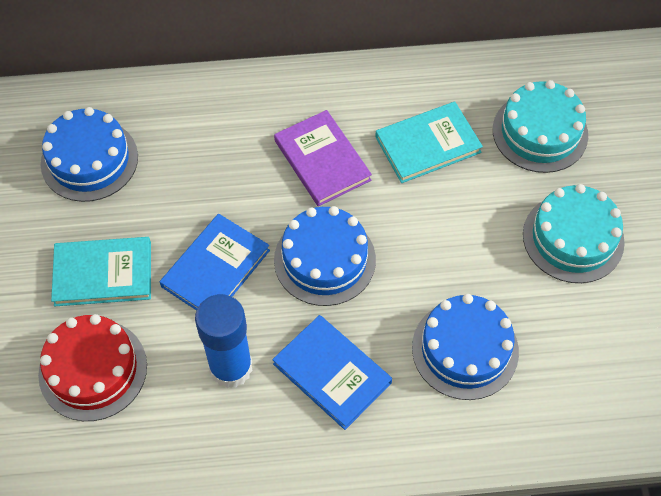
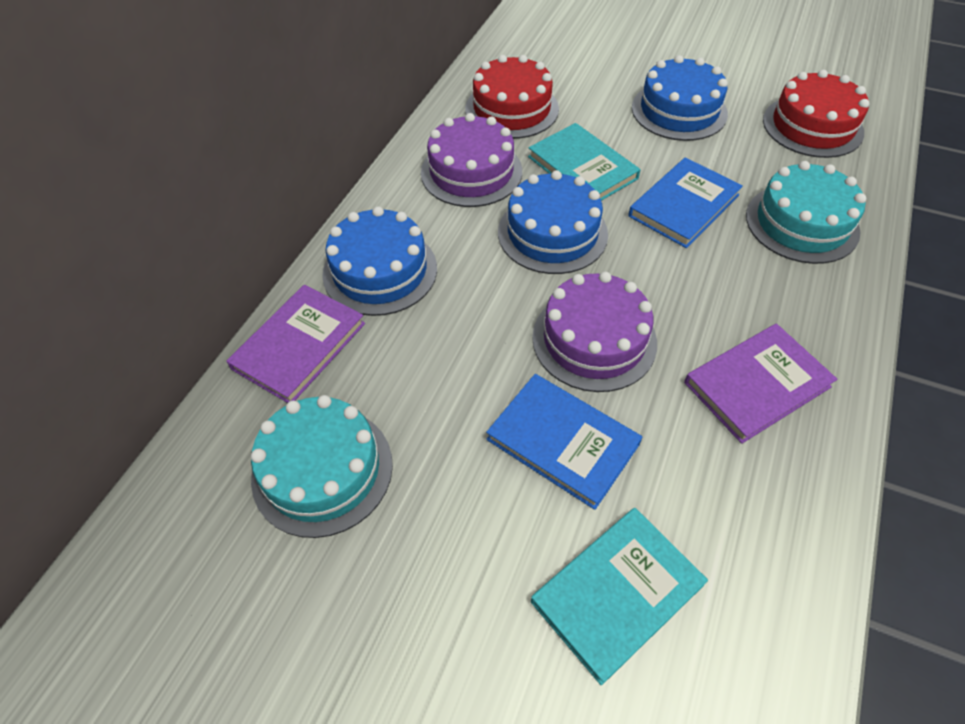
blue glue stick: [195,294,253,388] = 1 -> none = 0
purple book: [274,110,372,206] = 1 -> [226,285,365,403] [684,324,837,444] = 2
purple cake: none = 0 -> [421,113,522,207] [532,272,657,392] = 2
red cake: [38,314,147,421] = 1 -> [465,55,559,139] [763,70,869,158] = 2

